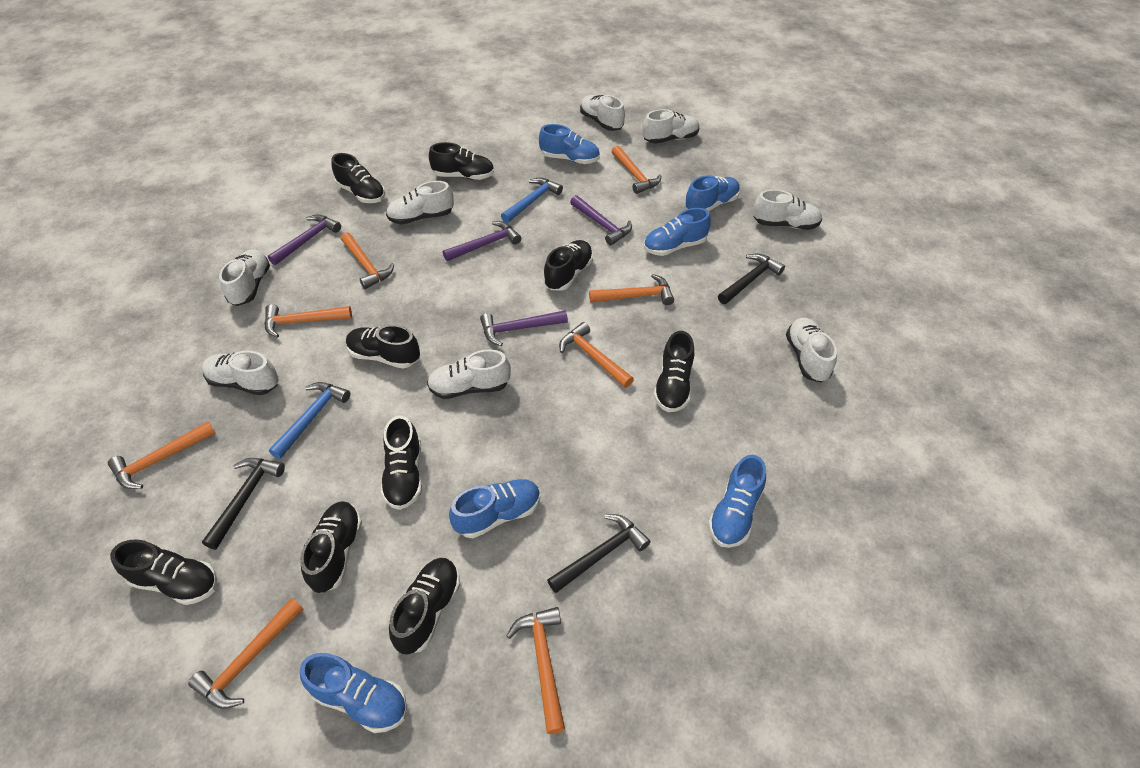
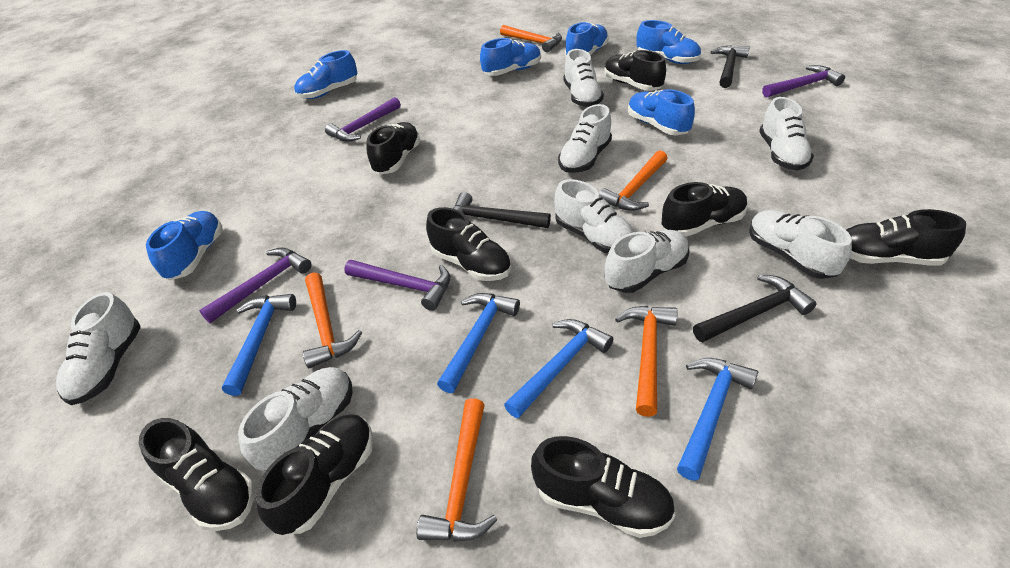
black shoe: [110,539,217,605] [300,501,362,593] [331,153,385,203] [346,325,420,369] [381,415,422,510] [389,558,460,654] [429,142,494,180] [544,240,593,291] [654,331,694,412] = 9 -> [139,418,255,531] [256,414,373,535] [366,122,421,175] [426,207,511,281] [531,436,675,538] [604,50,666,91] [662,182,748,237] [846,209,966,266] = 8
blue hammer: [269,382,350,459] [501,178,563,223] = 2 -> [222,294,296,396] [437,293,520,393] [504,319,613,418] [677,358,758,481] = 4
orange hammer: [108,422,215,489] [188,598,303,709] [264,304,352,338] [341,232,394,289] [507,607,565,734] [559,322,634,388] [589,274,674,305] [612,146,661,194] = 8 -> [303,272,362,368] [416,398,497,542] [500,25,562,52] [599,150,668,211] [615,306,678,417] = 5

